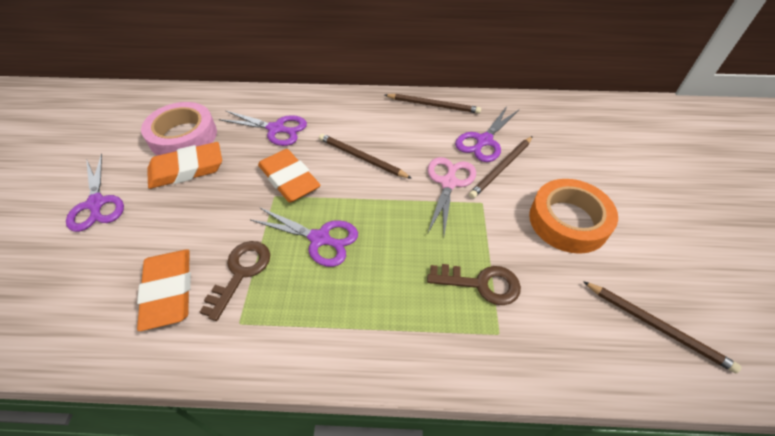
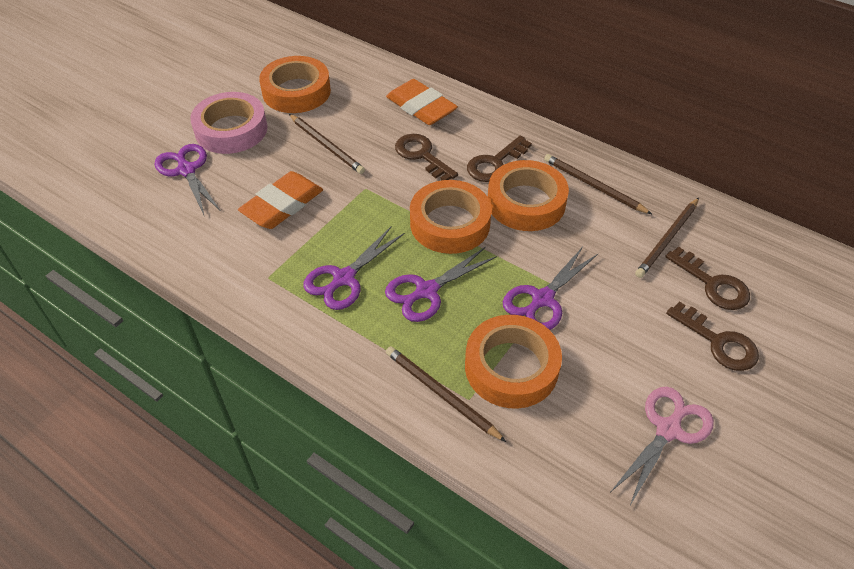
brown key: [200,241,270,321] [427,264,521,305] = 2 -> [395,134,458,180] [467,136,532,182] [665,246,750,310] [666,301,759,371] = 4
orange eraser: [137,249,191,331] [147,142,222,189] [258,149,321,203] = 3 -> [238,171,323,229] [386,79,458,125] = 2
orange tape: [529,179,618,254] = 1 -> [259,56,331,113] [410,180,492,254] [465,315,562,409] [488,160,569,231] = 4

